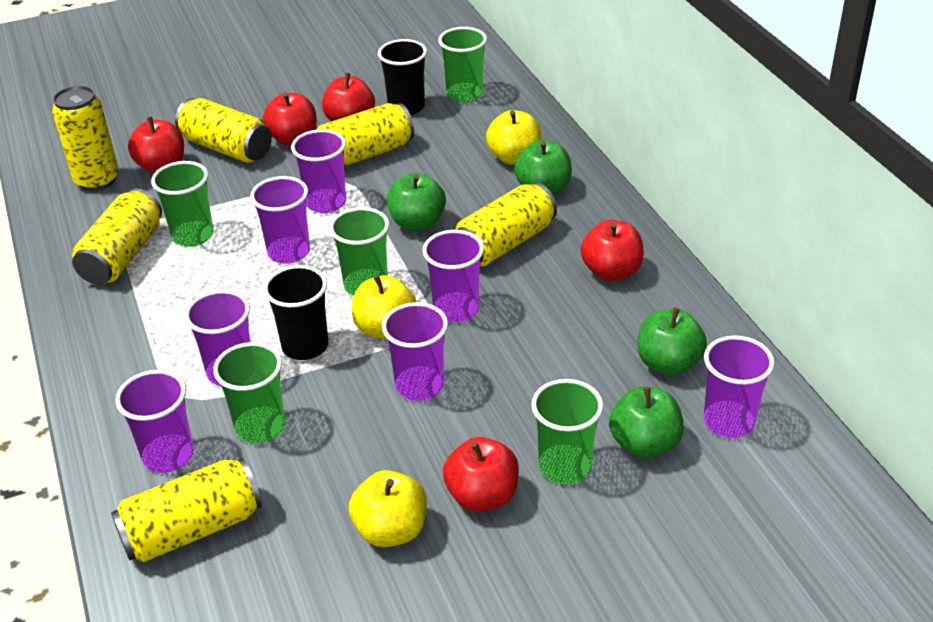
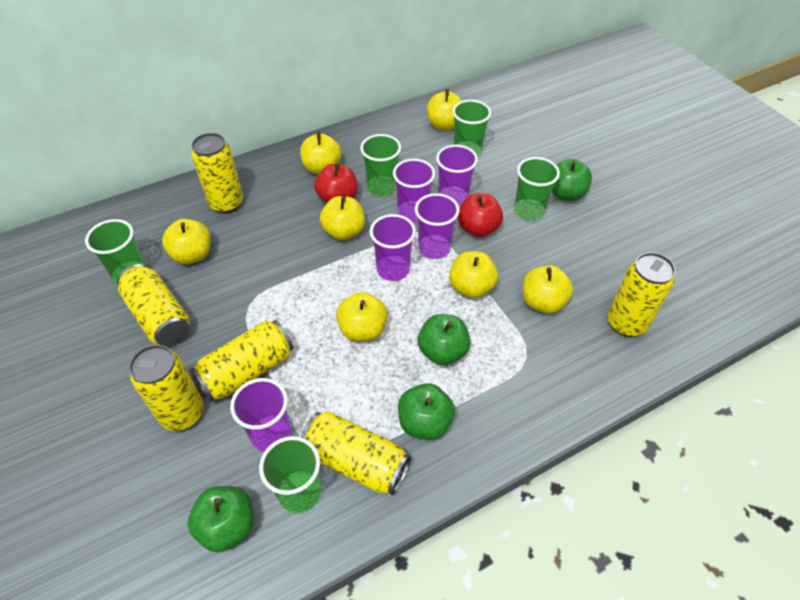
black cup: [264,265,328,360] [378,39,427,115] = 2 -> none = 0
purple cup: [115,370,194,473] [185,290,251,386] [250,176,310,264] [291,129,346,213] [382,302,448,401] [422,230,484,322] [704,335,775,438] = 7 -> [230,378,291,452] [370,214,416,281] [393,159,435,222] [415,193,460,259] [436,145,478,207] = 5
red apple: [128,116,184,173] [263,92,317,146] [322,73,375,122] [443,437,519,512] [581,220,644,281] = 5 -> [314,163,357,203] [458,193,503,237] = 2
yellow apple: [349,470,427,547] [352,275,416,339] [486,110,541,165] = 3 -> [162,219,211,264] [300,132,341,174] [320,196,365,240] [336,292,388,342] [427,89,462,130] [449,251,498,298] [523,265,573,313] = 7

